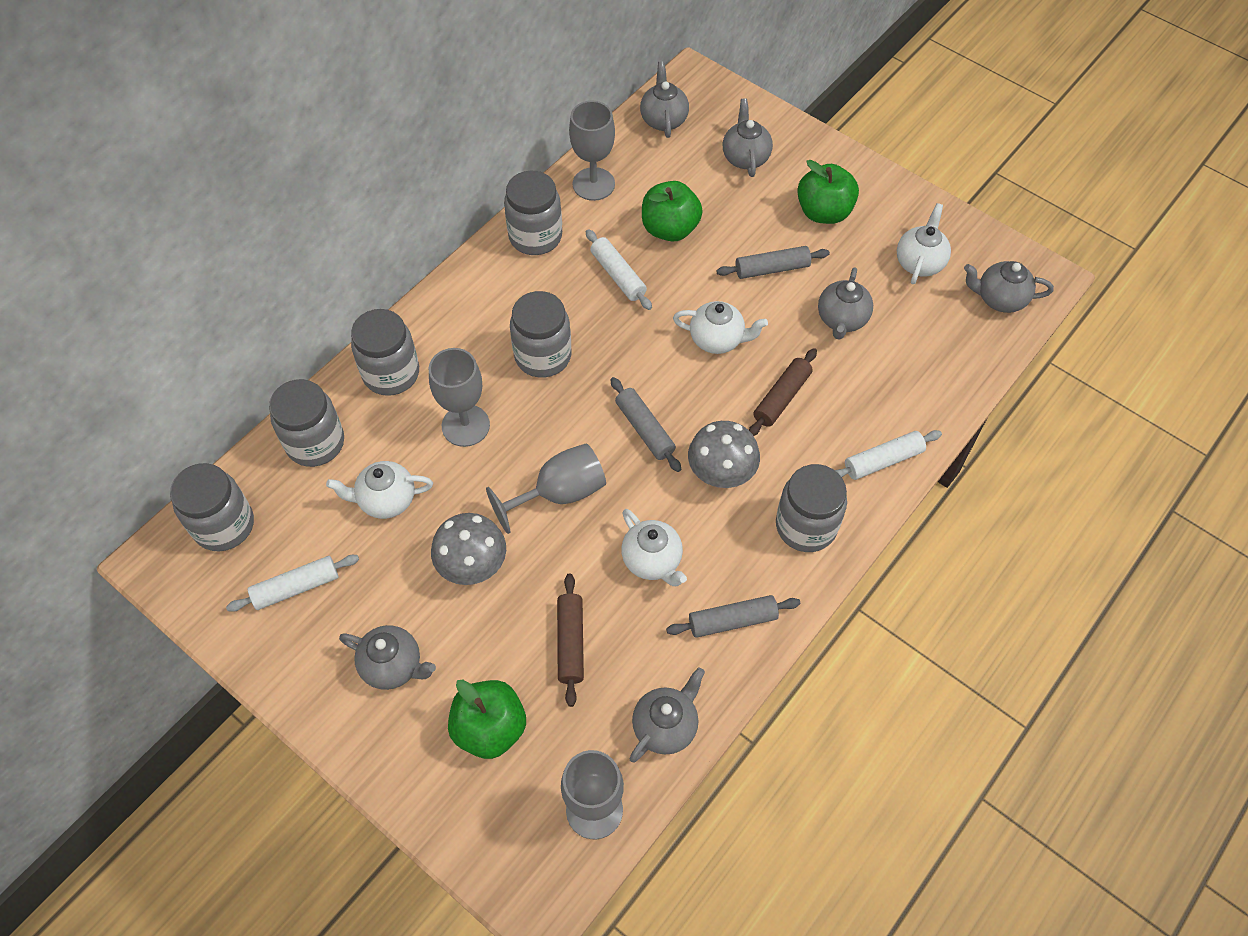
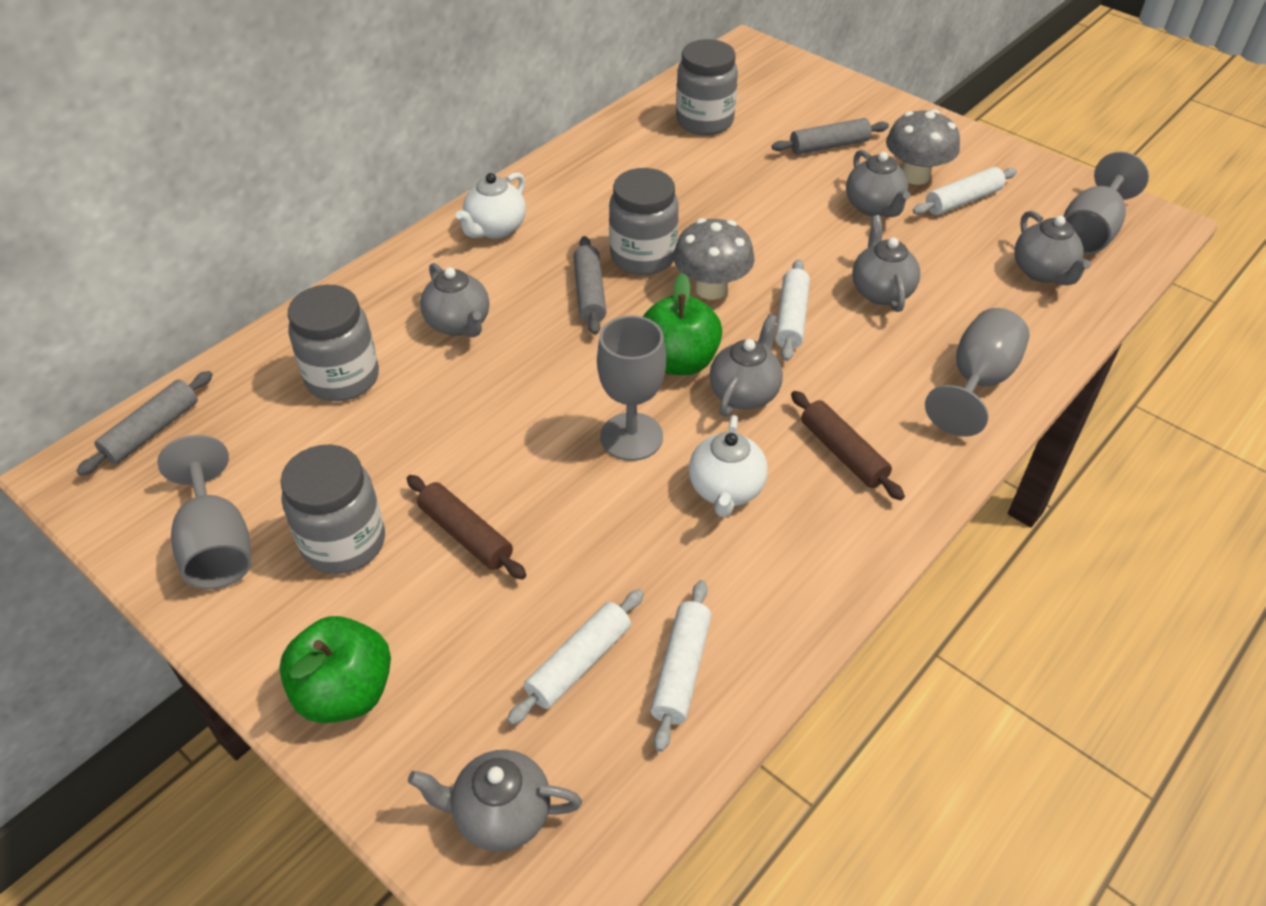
green apple: [448,680,526,759] [642,181,703,242] [797,160,859,224] = 3 -> [279,616,391,723] [643,273,722,375] = 2
grey jar: [170,463,254,551] [269,379,344,467] [351,309,419,396] [504,171,562,255] [510,291,571,378] [776,464,847,552] = 6 -> [280,445,385,574] [288,285,379,401] [609,168,679,275] [676,39,738,135] = 4
white rolling pin: [226,555,359,612] [586,229,652,310] [835,430,942,480] = 3 -> [507,589,644,725] [651,580,712,752] [775,259,810,361] [913,167,1017,215] = 4
white teapot: [326,461,433,519] [621,509,687,586] [673,301,768,354] [897,203,951,284] = 4 -> [456,172,526,239] [689,415,768,517] = 2

